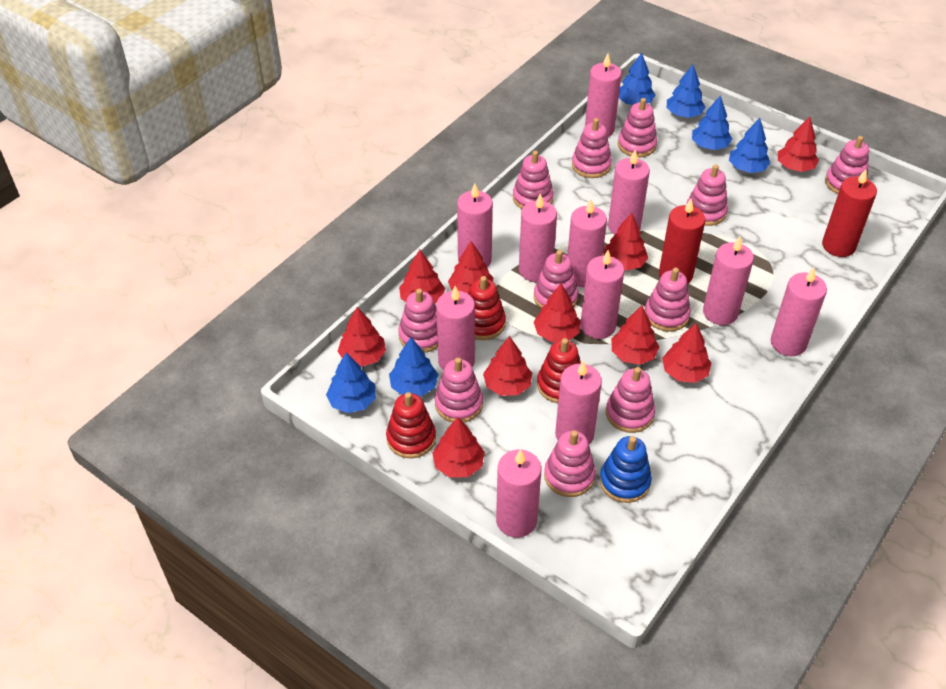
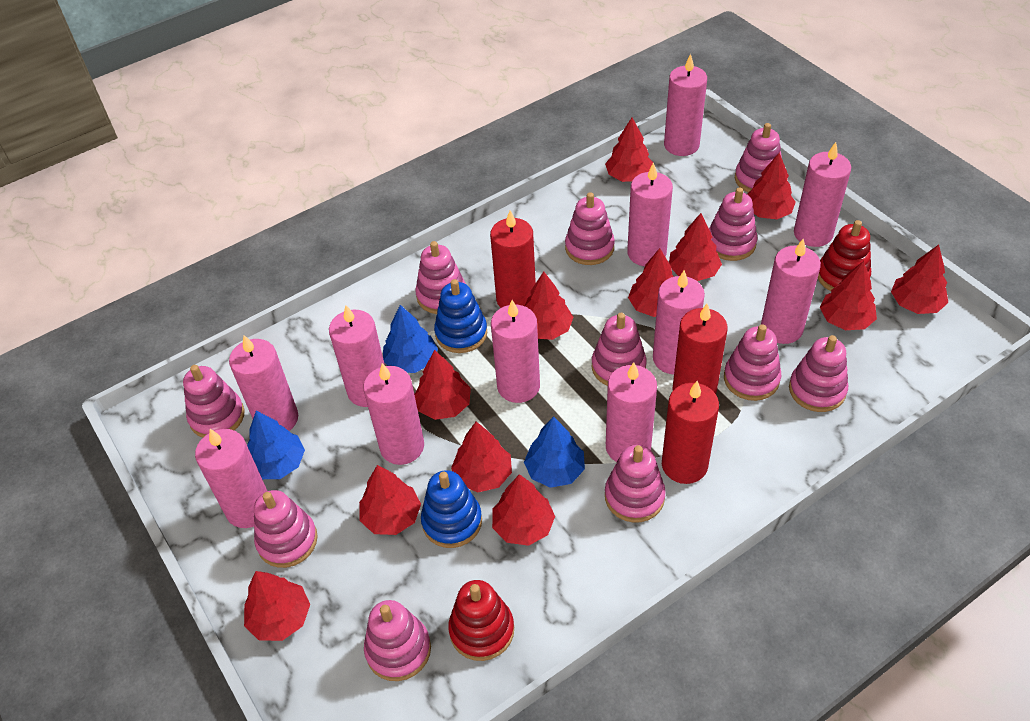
blue stacking toy: [600,436,652,503] = 1 -> [421,470,482,548] [434,279,487,353] = 2
blue tree: [326,353,376,413] [389,337,438,396] [619,53,655,105] [667,65,705,118] [692,95,732,150] [729,118,770,173] = 6 -> [247,411,305,479] [383,305,438,373] [524,416,585,488] = 3
red candle: [659,198,705,284] [822,169,877,257] = 2 -> [490,210,536,308] [662,381,719,484] [672,304,728,394] = 3
red stacking toy: [386,392,436,458] [468,276,506,340] [537,338,581,403] = 3 -> [448,580,514,661] [818,220,871,291] = 2
red tree: [337,307,386,367] [399,250,445,303] [432,417,485,478] [448,241,493,294] [483,336,532,396] [533,284,581,342] [603,213,648,271] [611,305,659,365] [662,323,711,383] [778,117,819,172] = 10 -> [244,571,310,641] [359,465,421,535] [414,350,471,420] [451,422,512,492] [492,474,555,546] [525,272,573,340] [605,118,653,182] [628,248,674,317] [669,213,722,281] [747,153,796,219] [820,261,877,330] [891,245,948,314] = 12

